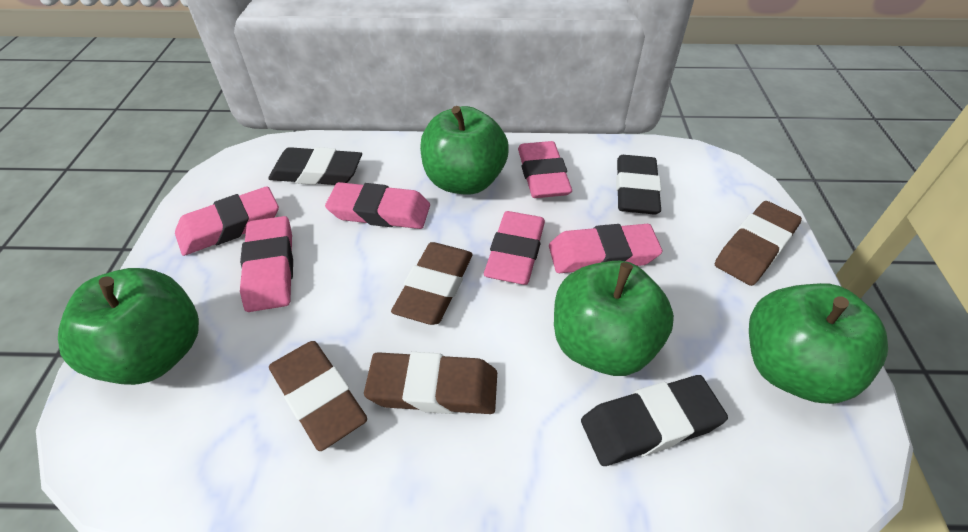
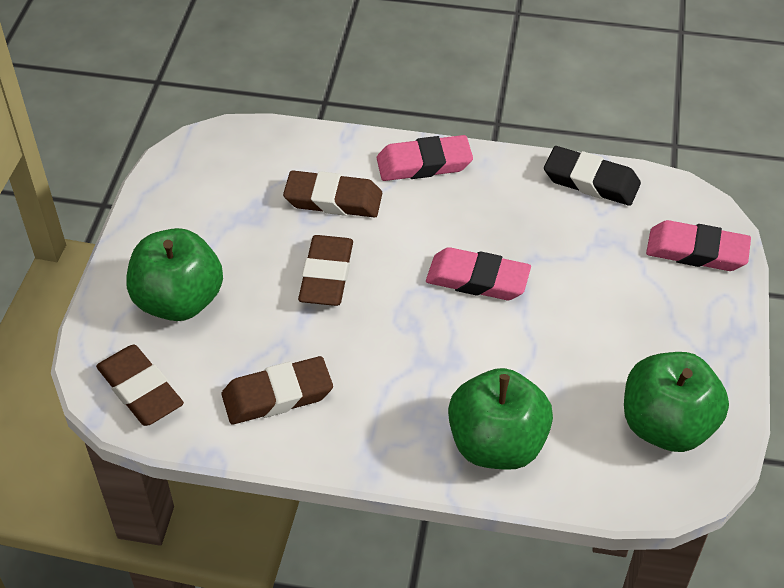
black eraser: [268,147,362,185] [581,375,728,466] [616,155,661,215] = 3 -> [544,146,641,206] = 1
green apple: [58,268,199,385] [420,106,509,195] [554,261,674,376] [749,283,888,404] = 4 -> [127,228,223,321] [448,368,553,470] [624,352,729,452] = 3
pink eraser: [175,186,279,256] [240,216,293,312] [325,182,430,229] [484,211,545,285] [518,141,572,198] [549,224,662,273] = 6 -> [377,135,473,181] [426,247,531,300] [646,220,751,271] = 3

